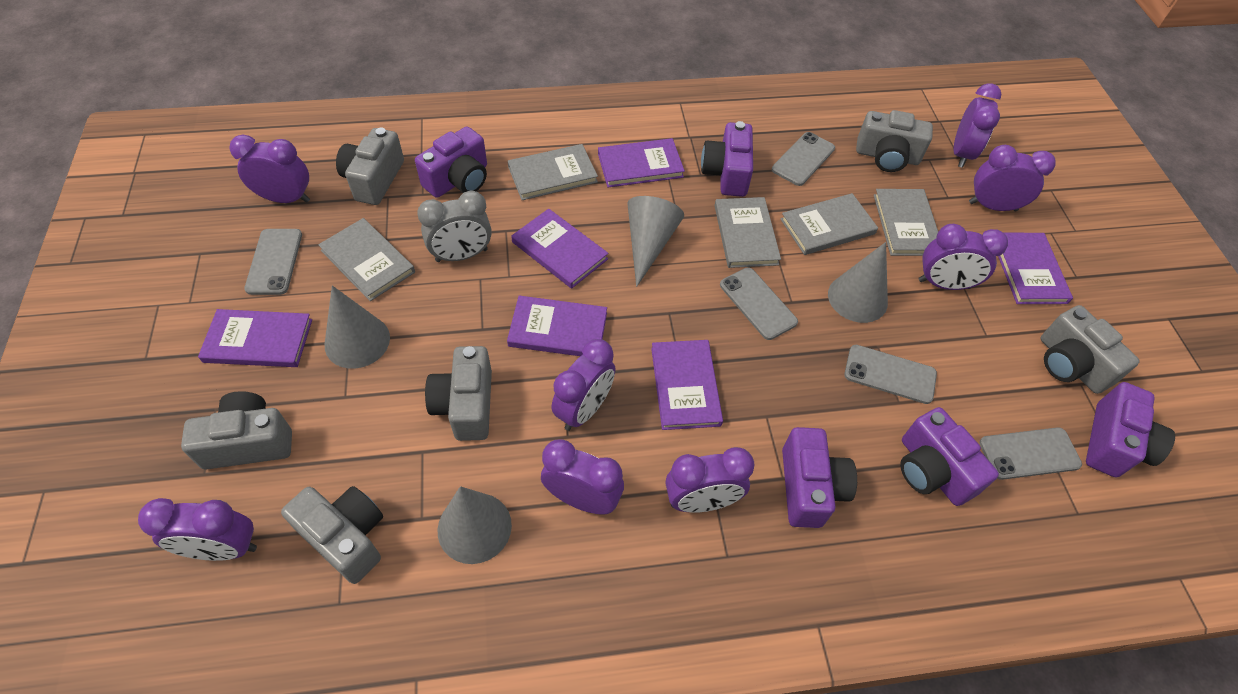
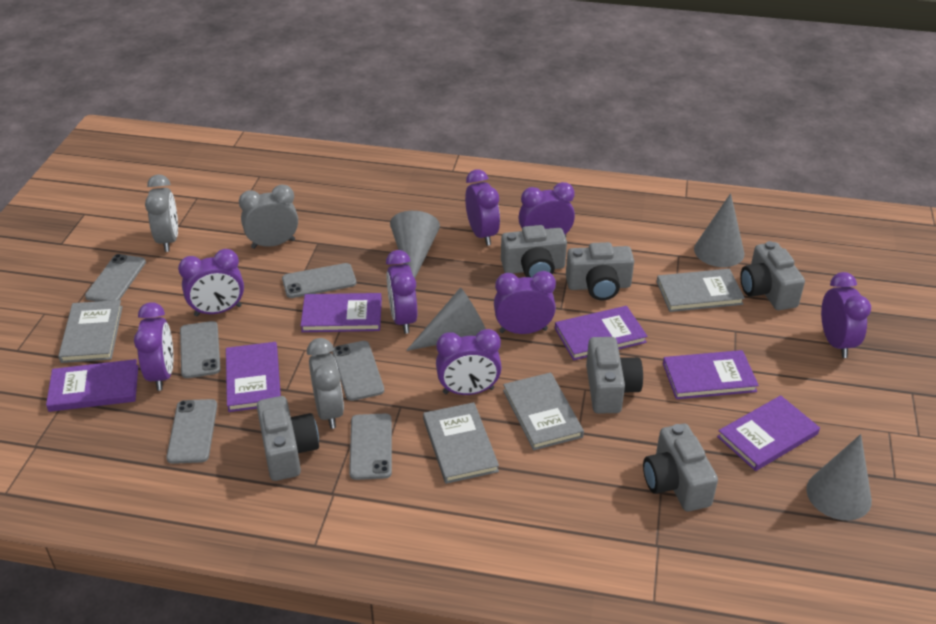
grey book: [318,218,415,301] [508,144,598,200] [714,197,781,268] [781,193,878,255] [874,189,938,256] = 5 -> [58,300,123,363] [423,402,499,484] [503,372,584,450] [657,269,745,312] = 4
grey clock: [417,190,492,262] = 1 -> [145,174,178,252] [239,185,298,249] [307,338,344,429] = 3
grey phone: [244,229,302,295] [720,268,798,340] [772,132,835,186] [844,345,937,404] [979,427,1082,480] = 5 -> [85,254,146,302] [166,399,217,464] [180,321,221,378] [282,263,356,298] [332,341,384,401] [349,414,392,480] = 6
purple camera: [415,127,487,198] [701,121,753,197] [782,427,857,528] [900,407,999,506] [1086,382,1175,477] = 5 -> none = 0

